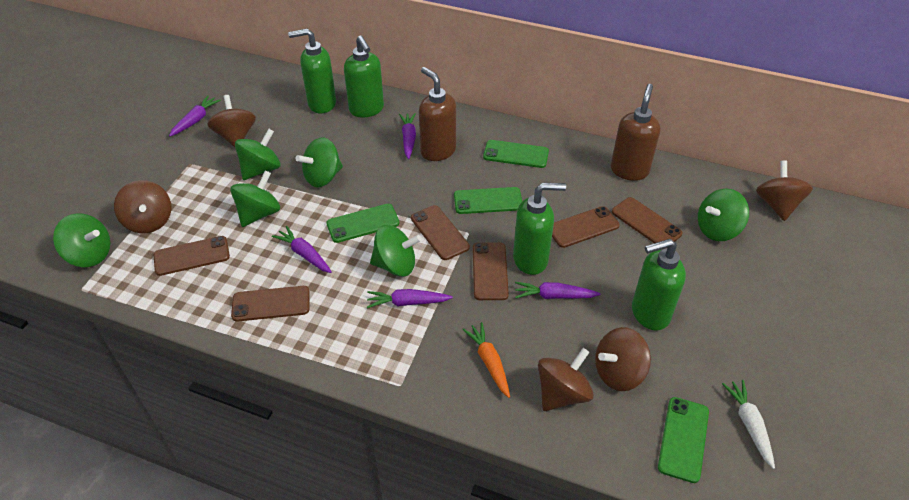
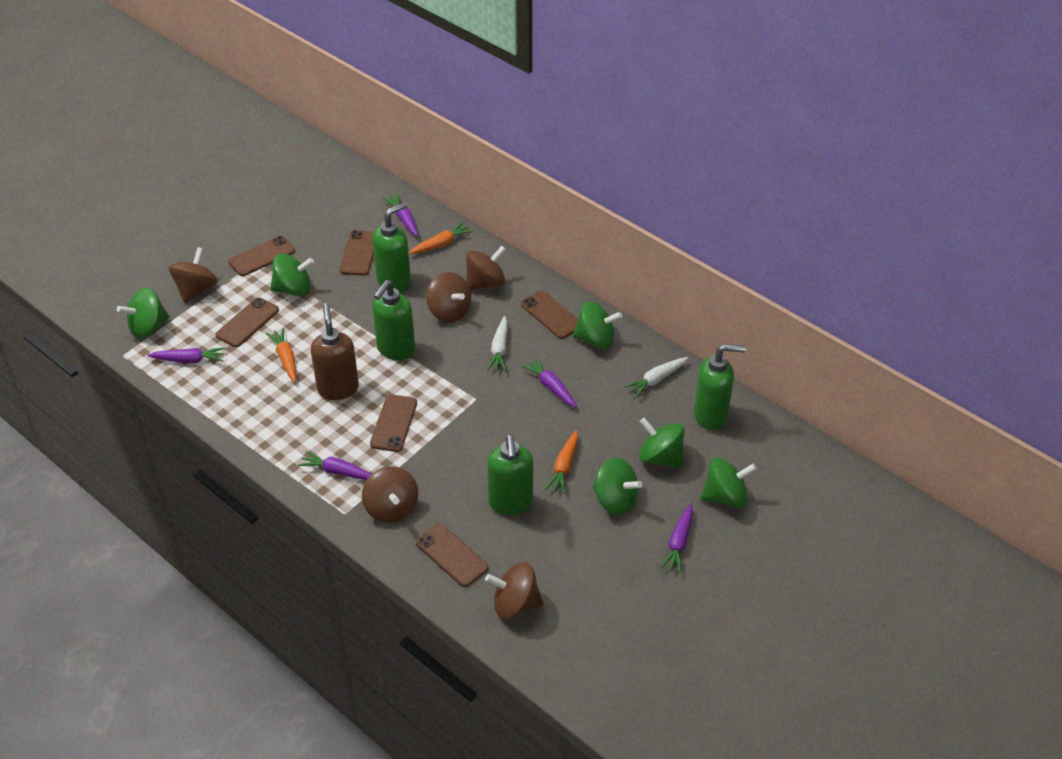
brown soap dispenser: [419,67,456,161] [611,84,660,181] = 2 -> [311,303,359,400] = 1
green phone: [326,204,399,243] [454,187,522,214] [483,140,549,168] [658,397,709,483] = 4 -> none = 0
orange carrot: [462,322,510,398] = 1 -> [266,328,296,382] [409,222,473,254] [545,430,578,494] = 3
white carrot: [722,380,775,469] = 1 -> [487,316,508,371] [624,357,688,398] = 2

